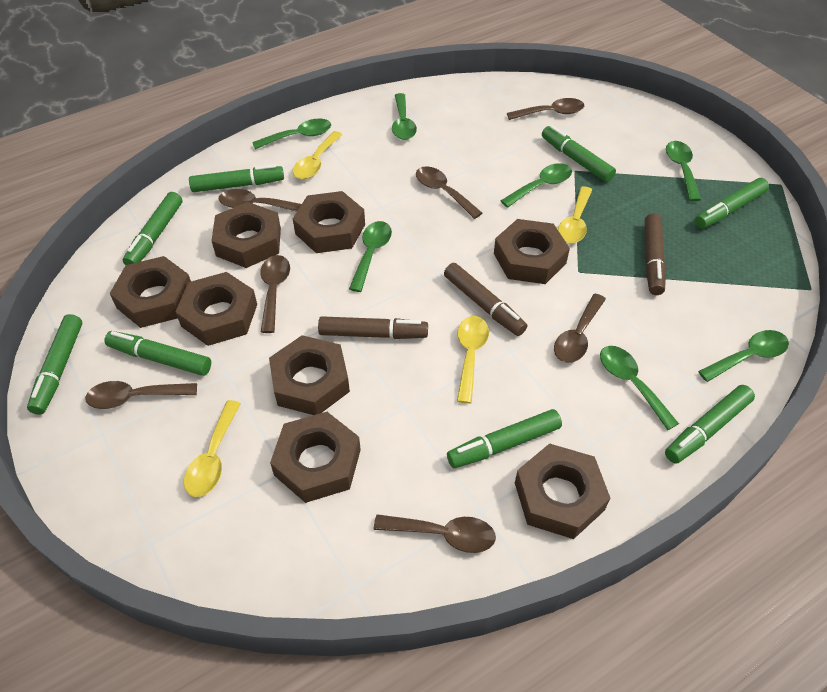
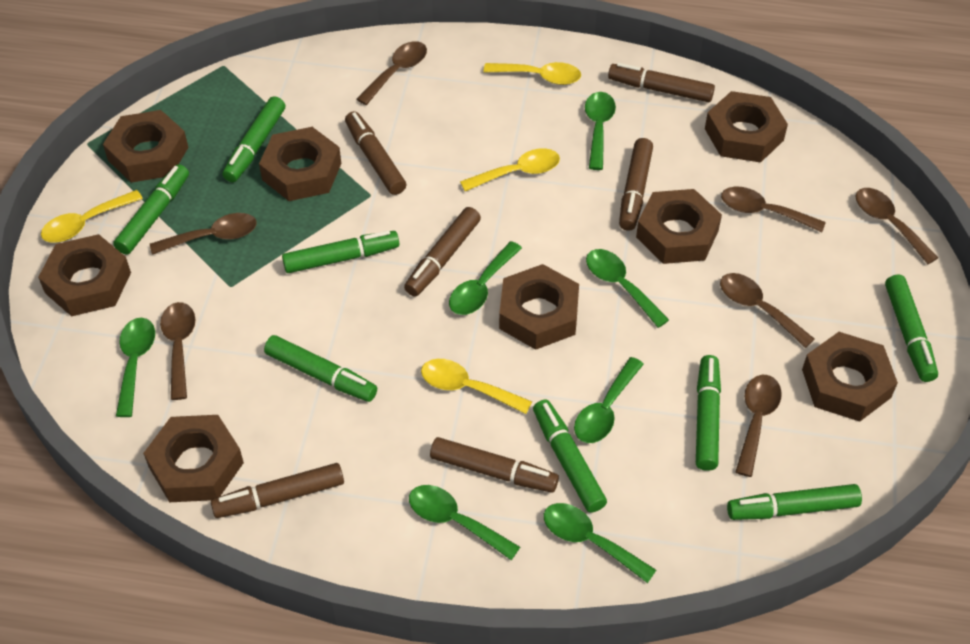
brown marker: [318,316,428,339] [444,263,527,336] [644,214,666,295] = 3 -> [211,463,344,518] [345,111,406,195] [404,207,481,296] [430,437,559,493] [608,63,715,102] [619,138,653,231] = 6

